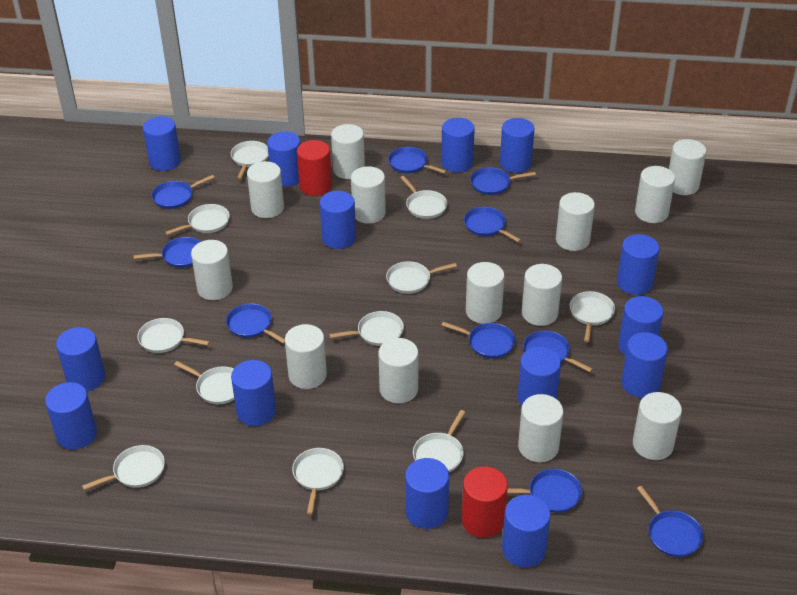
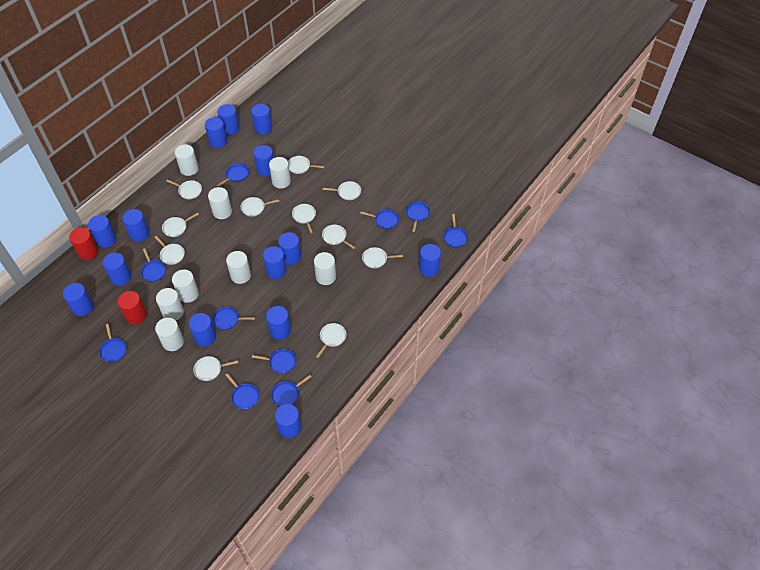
white cylinder: [191,240,233,300] [247,161,284,218] [285,324,327,389] [331,124,365,179] [351,166,386,224] [378,338,418,403] [466,262,505,324] [518,394,564,462] [522,264,562,326] [556,192,595,251] [633,392,682,460] [635,166,675,223] [669,139,706,195] = 13 -> [155,318,184,351] [156,288,184,320] [172,269,199,303] [175,144,199,176] [208,187,232,219] [226,251,251,284] [269,157,291,189] [314,252,336,285] = 8

